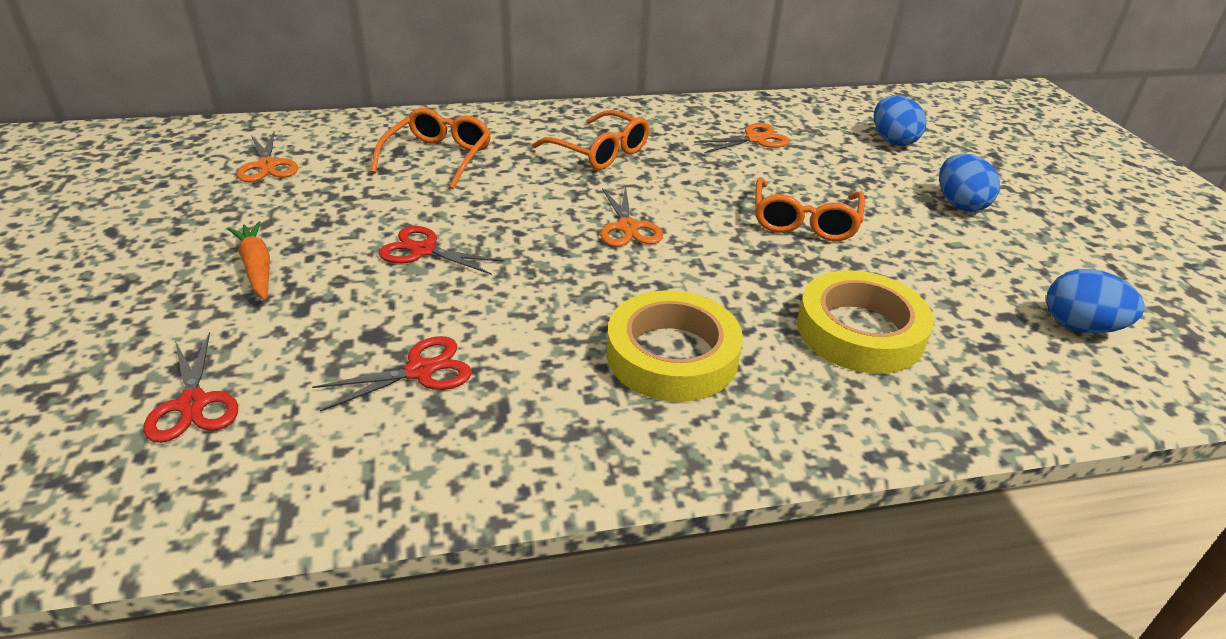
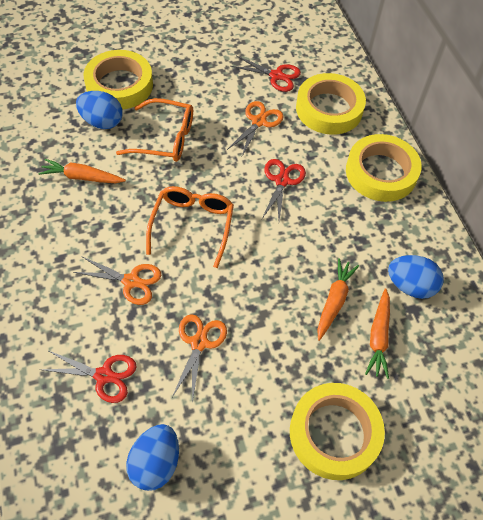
orange carrot: [228,221,270,300] = 1 -> [38,159,126,183] [317,258,359,341] [365,288,390,379] = 3
orange glasses: [371,108,491,189] [532,110,649,170] [755,177,865,241] = 3 -> [116,98,193,162] [146,186,234,268] = 2
yellow tape: [607,290,743,402] [797,270,934,374] = 2 -> [83,50,153,110] [290,383,385,480] [296,73,366,135] [346,134,422,202] = 4

